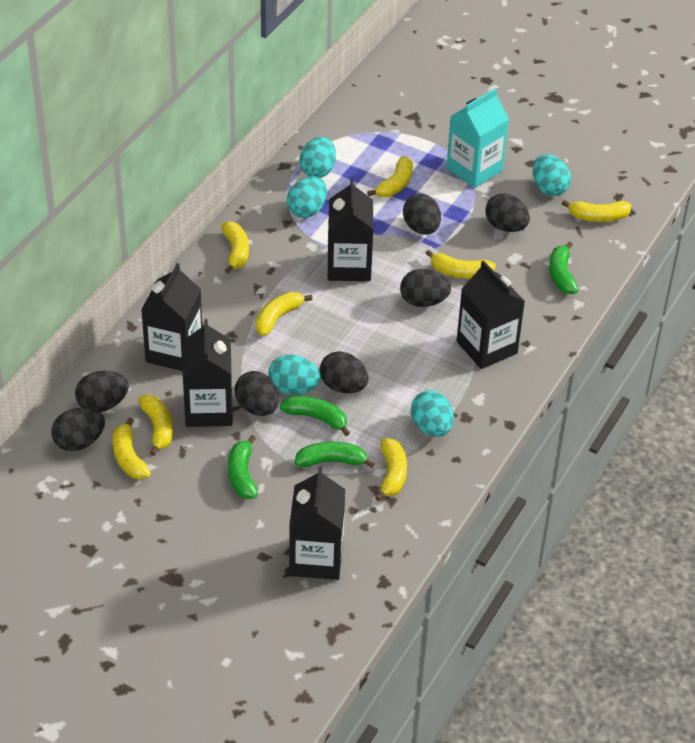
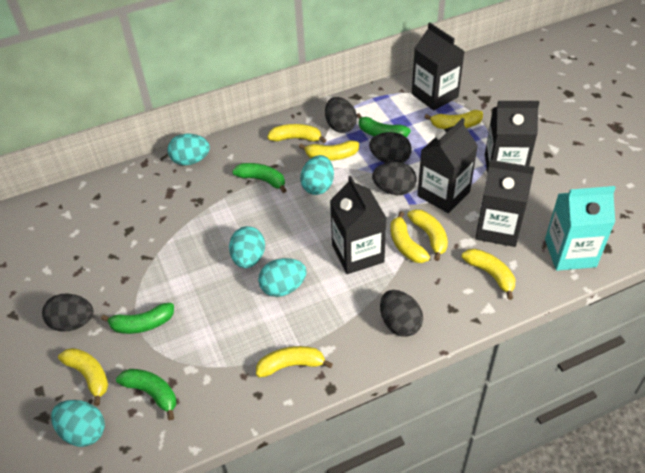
black egg: [51,408,105,451] [75,371,129,412] [235,371,279,416] [319,351,368,393] [400,269,451,307] [403,194,441,235] [485,193,530,232] = 7 -> [42,294,94,331] [325,97,357,133] [369,132,412,163] [372,162,417,195] [380,290,423,337] = 5

